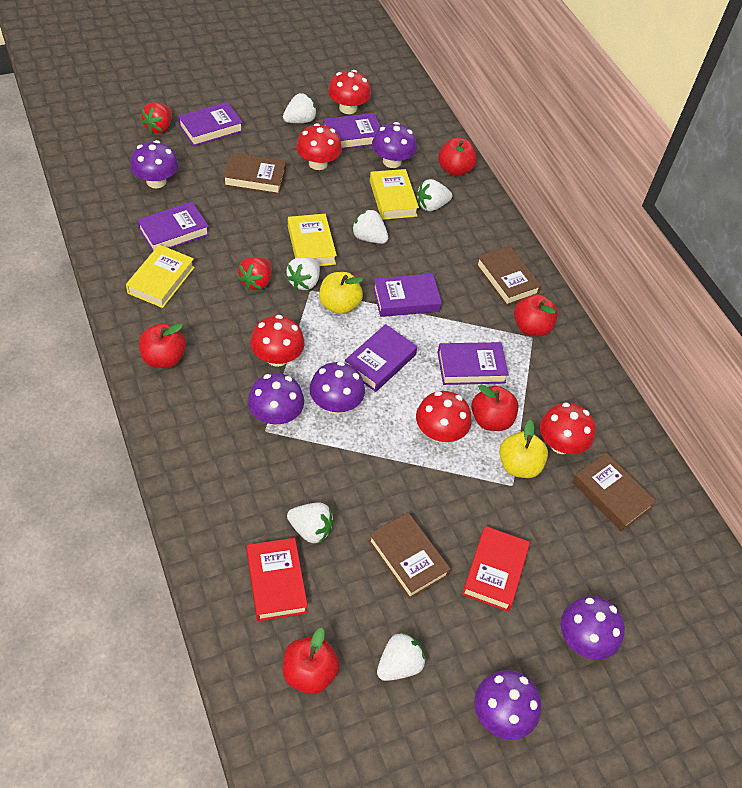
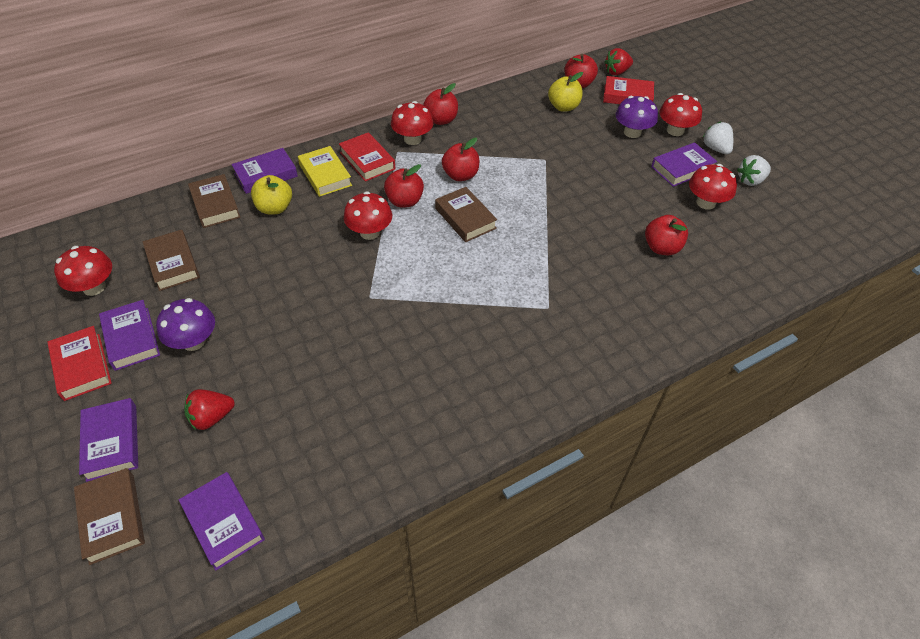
purple book: [137,202,209,251] [178,102,243,146] [323,113,381,149] [345,324,417,392] [373,274,442,317] [438,342,509,385] = 6 -> [79,398,138,482] [99,300,160,371] [179,472,265,571] [232,148,298,194] [651,142,717,187] = 5
purple mushroom: [130,140,179,188] [248,373,304,425] [309,361,365,414] [372,122,417,168] [474,670,541,740] [561,596,625,660] = 6 -> [156,298,215,351] [615,96,658,138] = 2
red book: [246,538,308,621] [462,526,530,612] = 2 -> [47,326,112,401] [339,132,396,182] [603,76,654,104] = 3
white strawberry: [283,93,317,123] [286,257,320,290] [287,502,334,543] [352,209,388,244] [377,632,426,681] [417,179,452,211] = 6 -> [703,122,733,154] [737,155,771,186] = 2
yellow book: [126,245,195,308] [288,214,337,266] [370,169,419,220] = 3 -> [298,146,352,197] = 1

